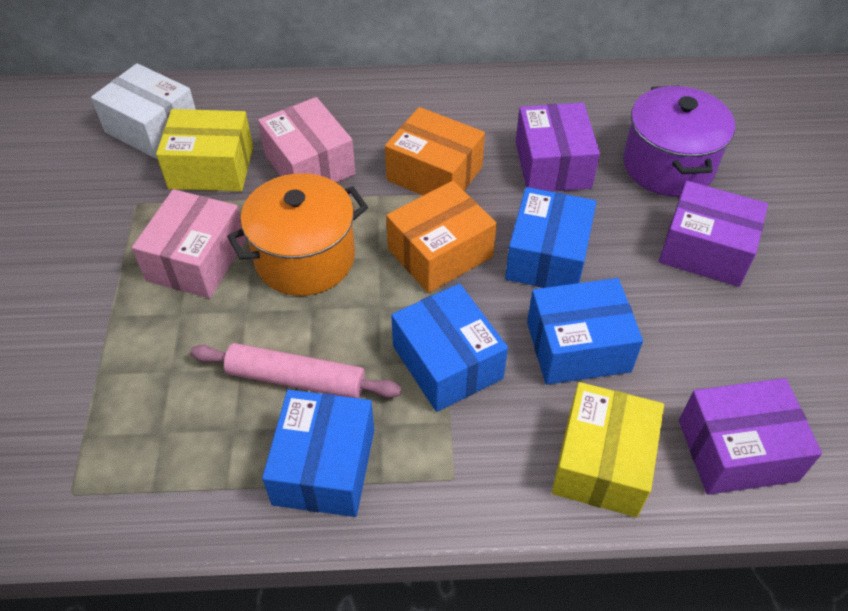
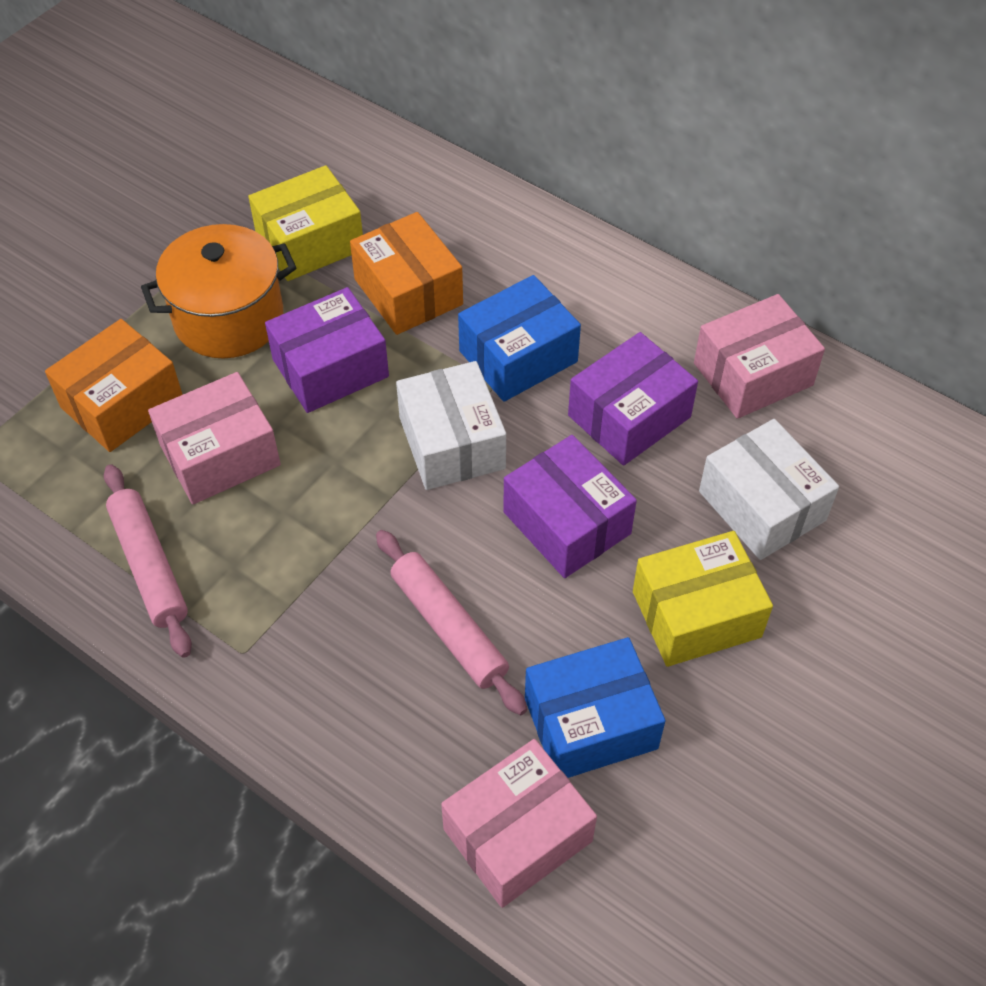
blue box: [262,390,374,517] [391,284,508,412] [505,187,597,288] [527,278,643,385] = 4 -> [458,275,581,402] [525,637,666,778] = 2
pink box: [132,189,246,298] [258,97,355,182] = 2 -> [148,372,281,504] [441,739,597,908] [694,294,825,419] = 3
pink rolling pin: [190,343,402,398] = 1 -> [104,464,192,658] [376,530,527,715] = 2
purple pot: [623,86,735,197] = 1 -> none = 0
white box: [91,63,196,159] = 1 -> [396,361,506,490] [699,419,839,560] = 2

